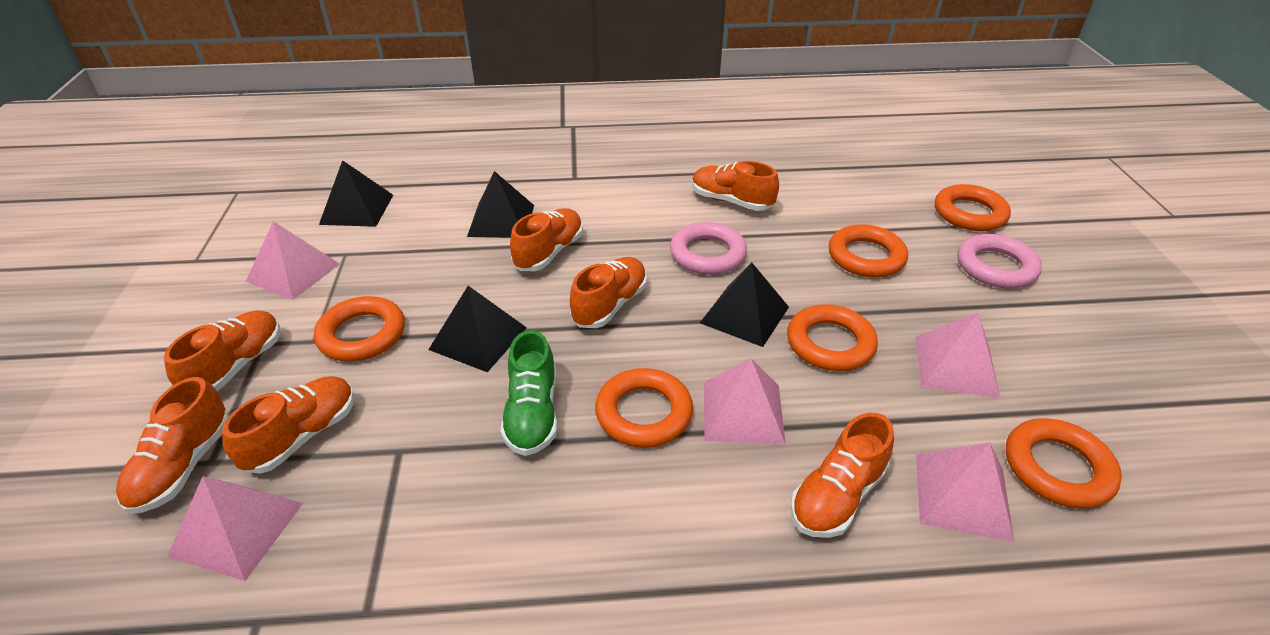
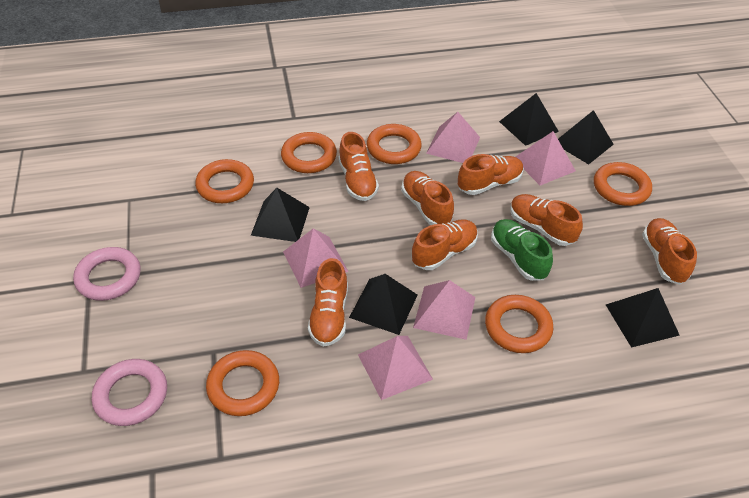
black pyramid: [319,160,393,227] [428,286,527,372] [467,171,534,238] [700,263,789,347] = 4 -> [251,188,310,242] [349,274,418,335] [499,93,559,146] [558,110,614,165] [606,288,680,348] = 5

